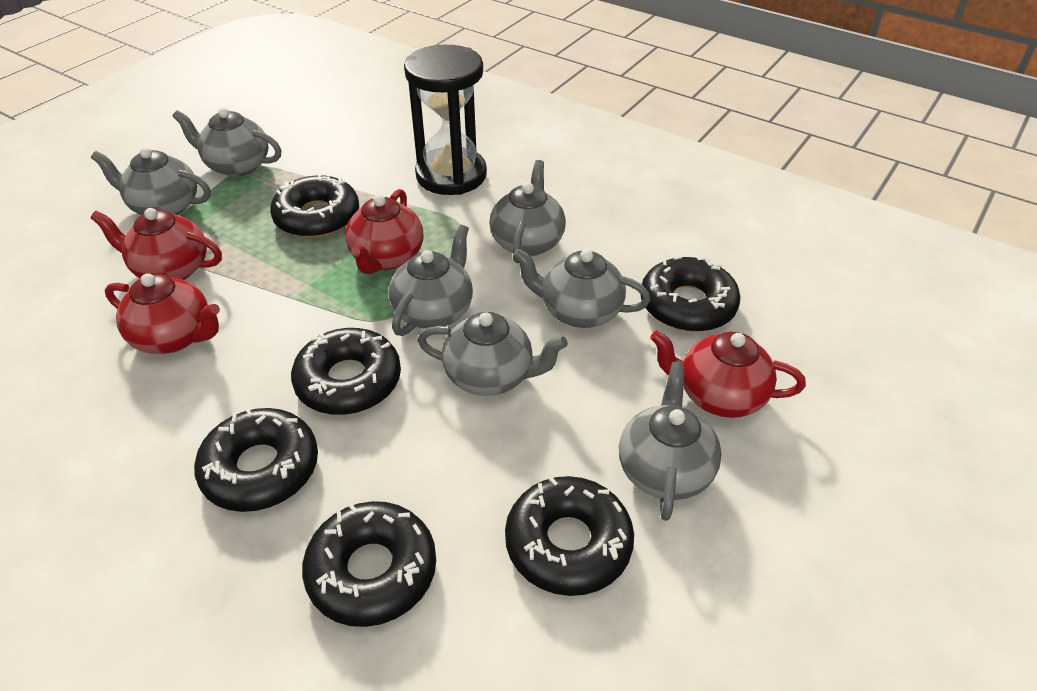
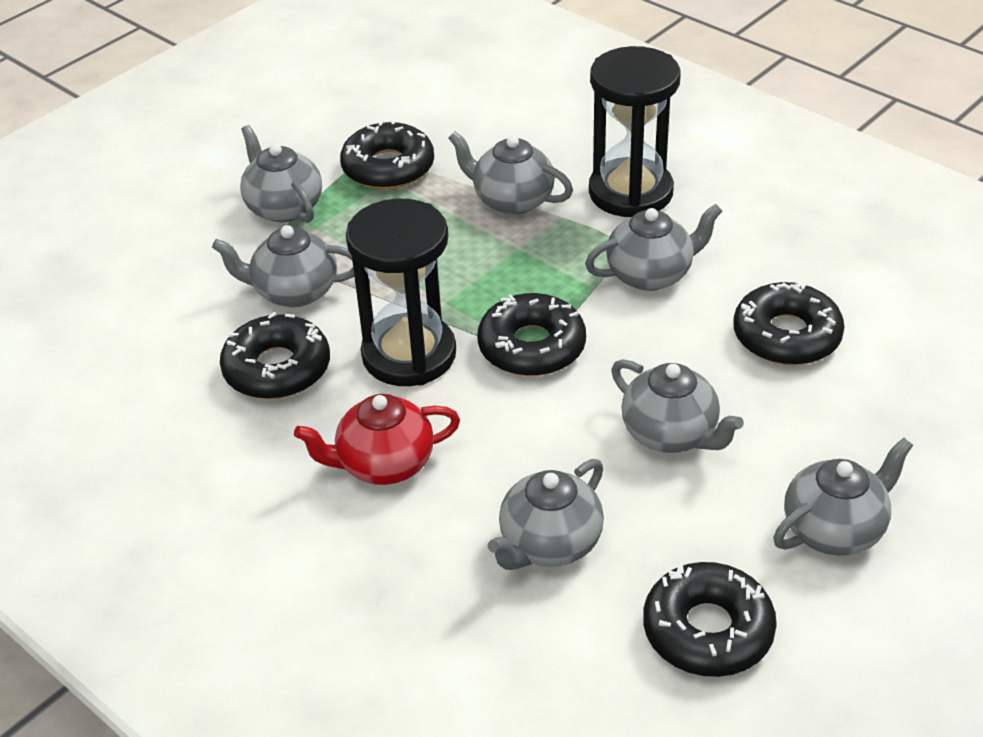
black donut: [194,407,318,512] [270,175,359,238] [291,328,401,415] [302,501,436,627] [505,476,634,596] [641,256,741,332] = 6 -> [220,312,330,399] [340,119,434,189] [477,293,586,376] [643,562,777,677] [733,280,844,365] = 5
black hourglass: [404,45,487,195] = 1 -> [346,199,456,386] [589,46,681,217] = 2
red teapot: [90,208,222,280] [105,273,220,354] [345,189,423,274] [650,331,806,418] = 4 -> [294,394,460,485] = 1

